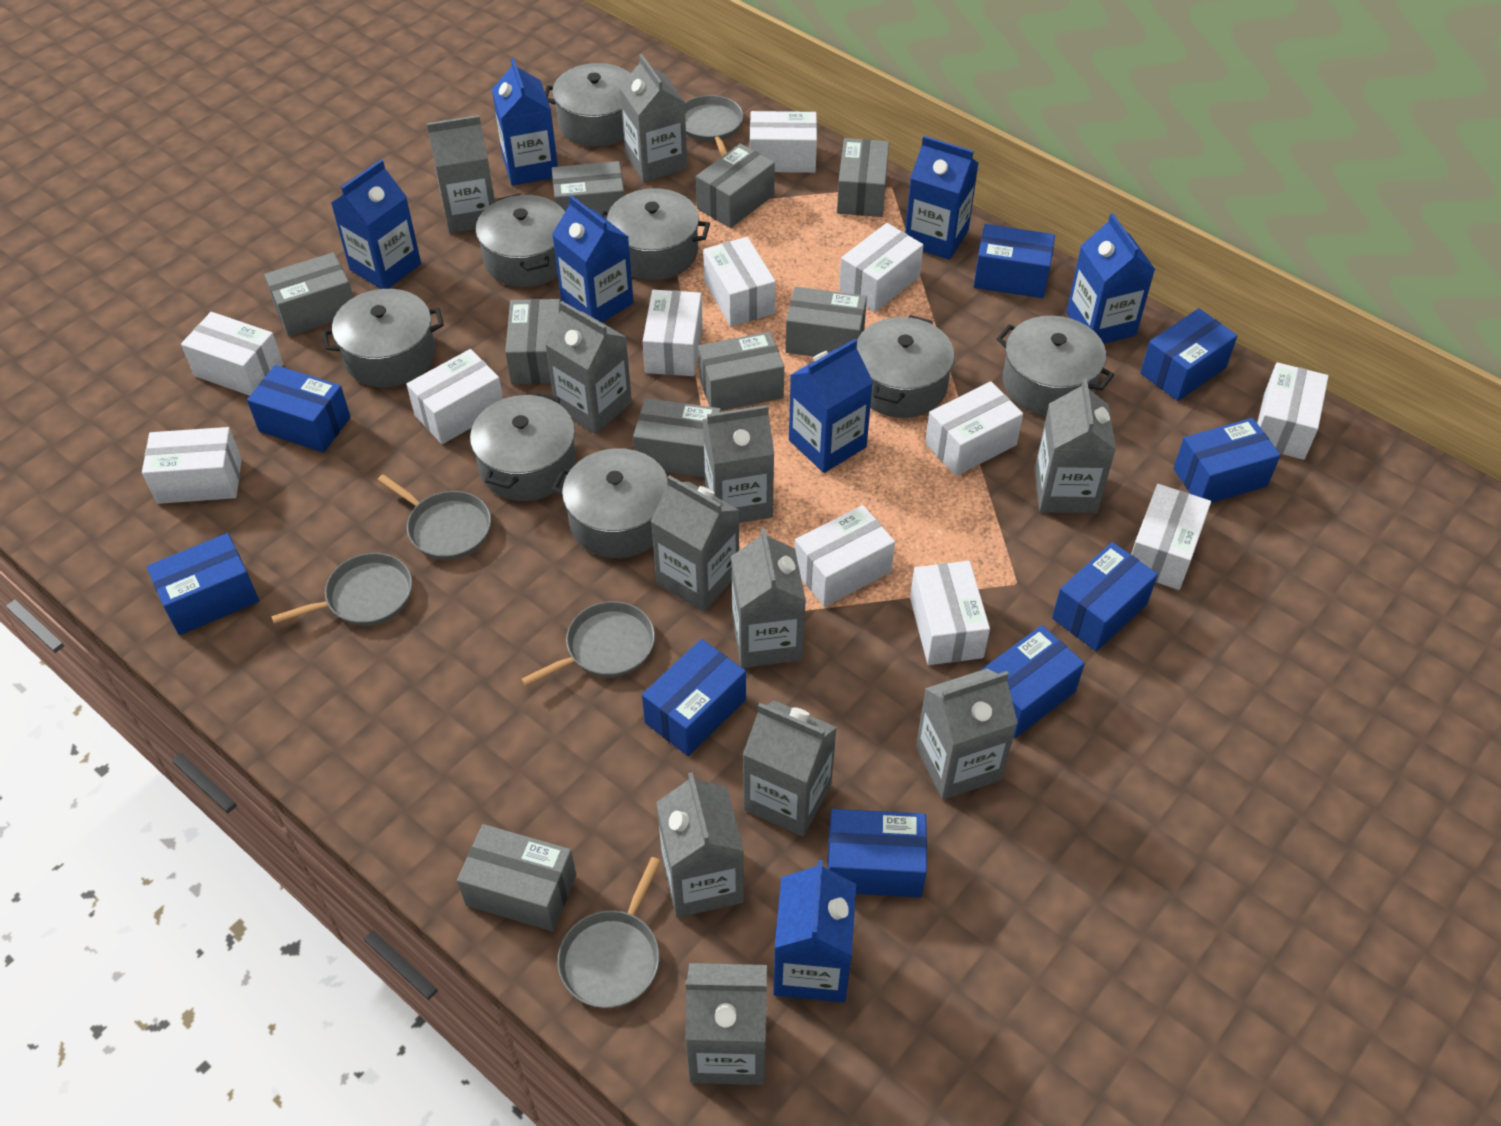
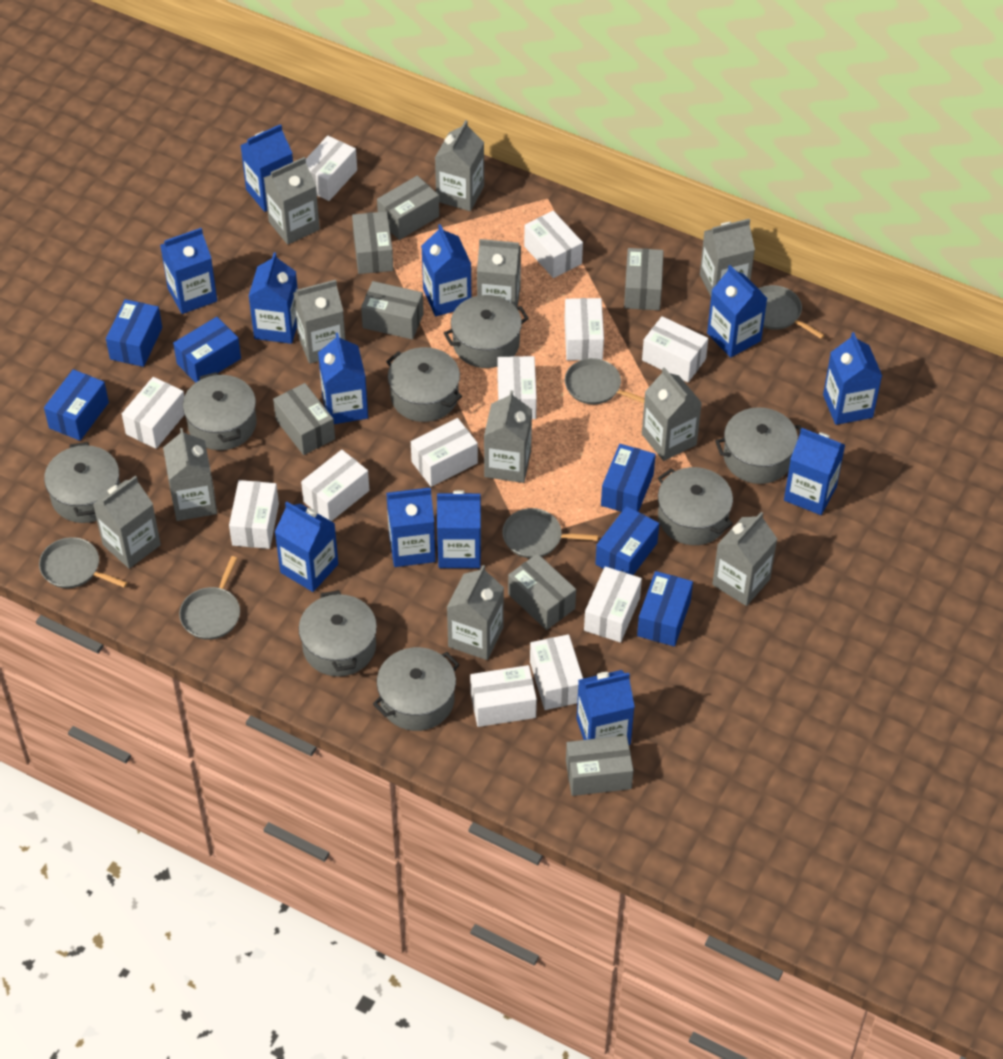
blue box: [147,533,259,635] [247,365,350,452] [642,639,746,756] [827,809,927,898] [973,224,1055,298] [980,625,1085,738] [1052,542,1158,651] [1140,308,1238,401] [1173,418,1281,503] = 9 -> [44,369,109,441] [106,299,162,367] [173,317,241,383] [595,506,659,575] [601,444,656,512] [637,571,693,647] = 6
blue carton: [331,160,421,289] [492,58,558,186] [552,195,634,322] [773,860,856,1003] [789,339,873,473] [905,136,979,260] [1066,213,1155,344] = 7 -> [160,228,217,314] [240,124,293,212] [249,252,298,344] [275,502,338,592] [318,333,368,424] [386,488,436,567] [421,224,471,316] [437,490,481,568] [577,670,635,745] [707,265,767,358] [784,428,845,515] [823,332,882,425] = 12
grey box: [264,252,353,336] [457,824,576,931] [505,299,561,384] [552,161,624,220] [633,398,721,478] [696,143,775,228] [698,332,784,411] [785,287,867,356] [837,138,889,217] = 9 -> [273,383,335,455] [352,211,393,274] [361,281,424,340] [377,176,439,240] [508,554,576,630] [566,735,634,796] [624,248,664,310] = 7

